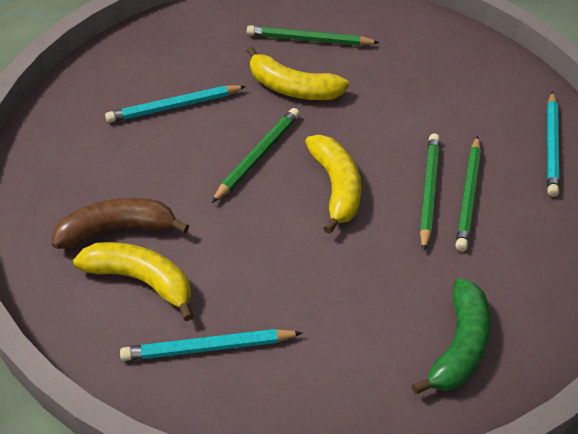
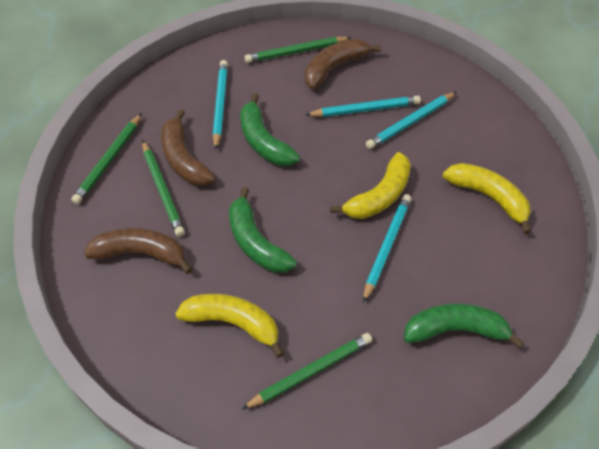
brown banana: [52,198,189,249] = 1 -> [84,228,192,274] [161,109,215,186] [305,39,381,89] = 3
green banana: [412,278,491,394] = 1 -> [229,187,297,273] [240,93,300,166] [404,304,524,348] = 3
turquoise pencil: [105,85,246,123] [120,329,302,361] [547,91,559,197] = 3 -> [212,60,228,150] [306,96,421,117] [363,194,411,303] [365,92,456,149] = 4

